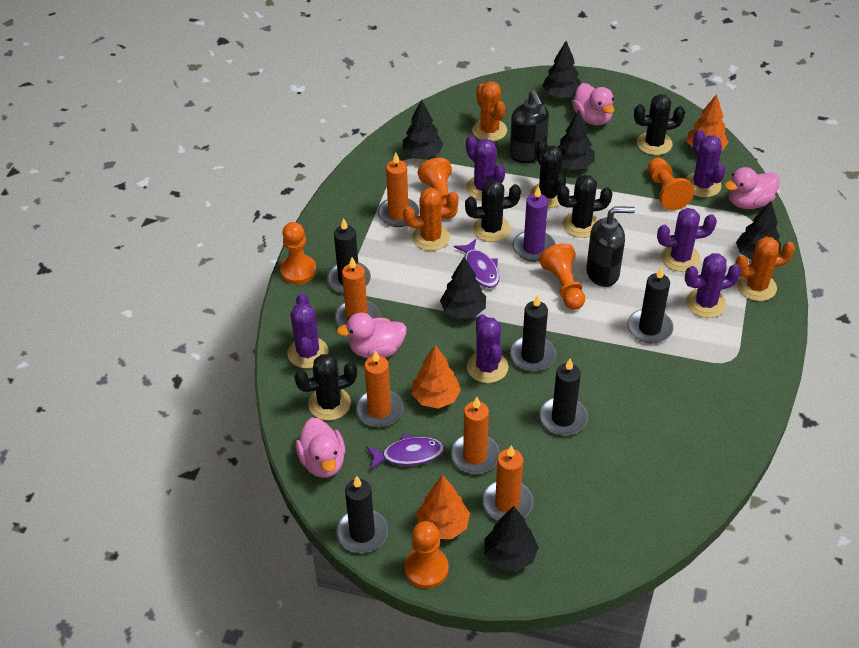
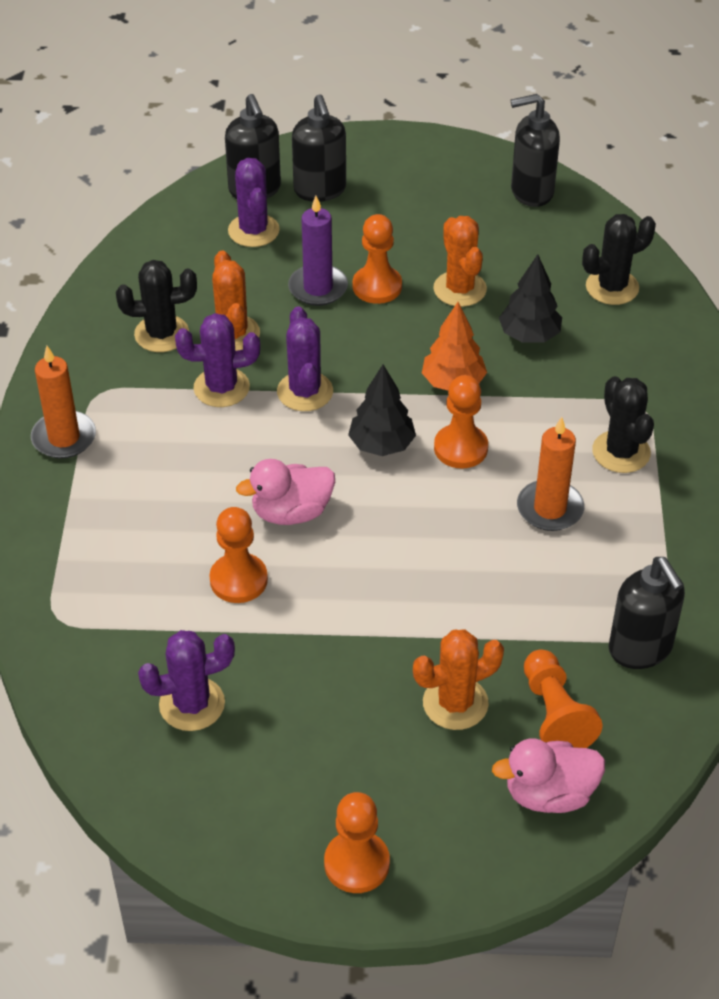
black cactus: [294,354,357,420] [465,179,521,242] [530,140,566,208] [557,175,613,238] [634,94,685,155] = 5 -> [116,260,197,352] [582,214,656,305] [592,376,654,473] = 3
black candle: [327,218,371,294] [336,476,388,553] [510,295,556,372] [539,358,588,435] [628,266,674,344] = 5 -> none = 0
black soap dispenser: [510,90,549,163] [586,206,635,287] = 2 -> [225,94,281,199] [292,94,346,202] [511,94,560,207] [609,557,685,669] = 4
black tree: [403,99,444,159] [440,257,486,319] [485,506,539,571] [542,41,581,98] [557,111,595,170] [736,201,781,260] = 6 -> [348,364,416,456] [499,254,562,343] = 2
orange candle: [334,257,380,327] [356,350,404,427] [378,153,419,227] [450,397,500,474] [482,445,533,521] = 5 -> [31,346,96,459] [517,417,584,531] = 2
orange tree: [412,345,461,409] [416,475,470,539] [687,94,729,151] = 3 -> [422,302,487,390] = 1
pink duck: [296,418,345,478] [336,313,407,358] [572,83,615,126] [724,167,780,209] = 4 -> [236,459,335,525] [492,738,605,813] = 2
purple cactus: [287,293,329,368] [466,135,505,200] [467,314,508,383] [657,208,717,272] [685,253,741,318] [686,130,726,197] = 6 -> [138,630,235,731] [175,313,260,407] [228,158,280,247] [277,306,333,411] = 4
purple fish: [366,434,445,471] [454,239,499,288] = 2 -> none = 0

